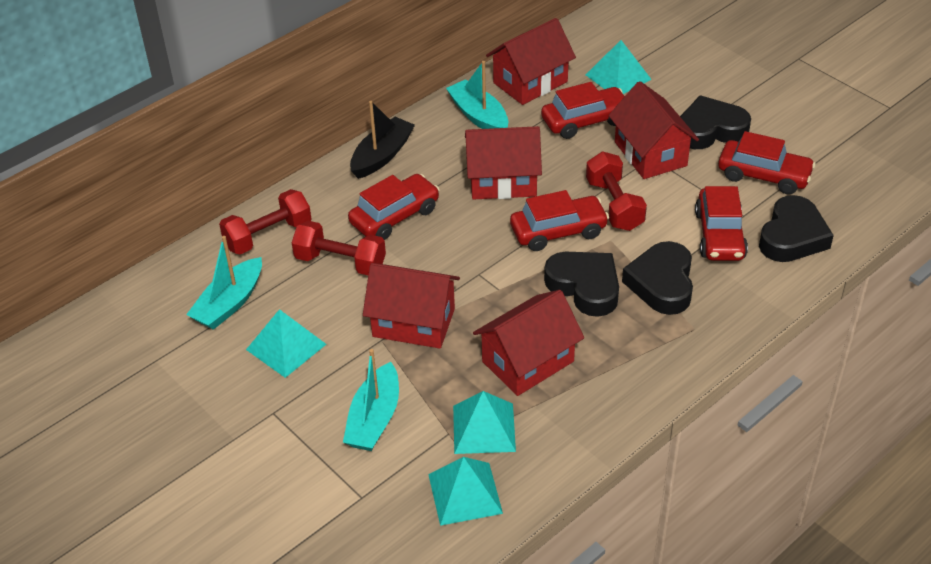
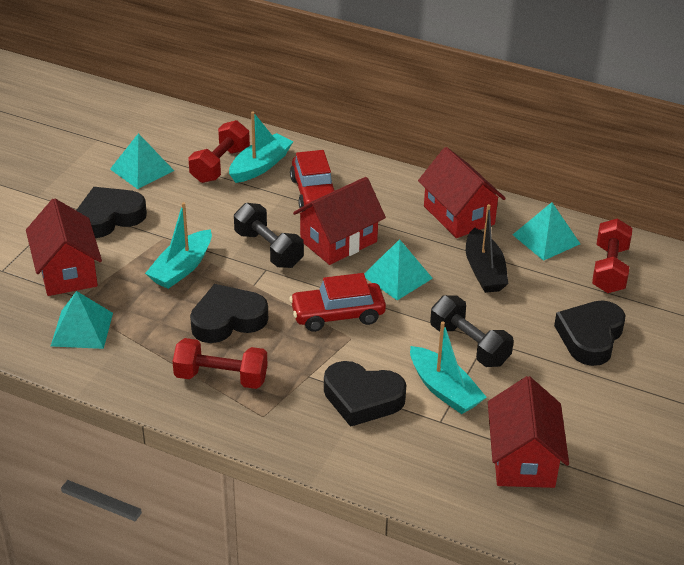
black dumbbell: none = 0 -> [234,203,304,268] [430,295,514,367] = 2
red car: [348,174,440,240] [510,190,609,251] [541,82,625,139] [695,186,748,261] [718,131,816,195] = 5 -> [289,273,386,332] [290,150,335,212] = 2
red house: [363,263,460,349] [465,126,542,199] [473,290,584,396] [486,18,576,105] [608,81,699,179] = 5 -> [26,199,102,296] [293,177,386,265] [418,147,506,238] [488,376,569,488] = 4

